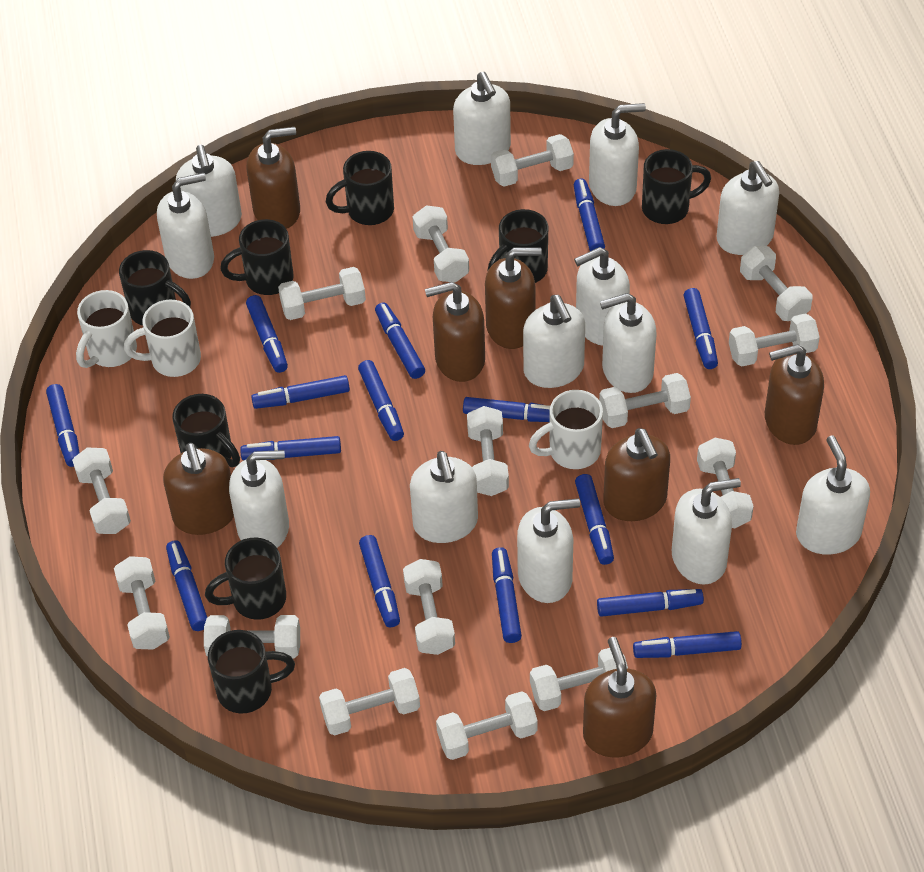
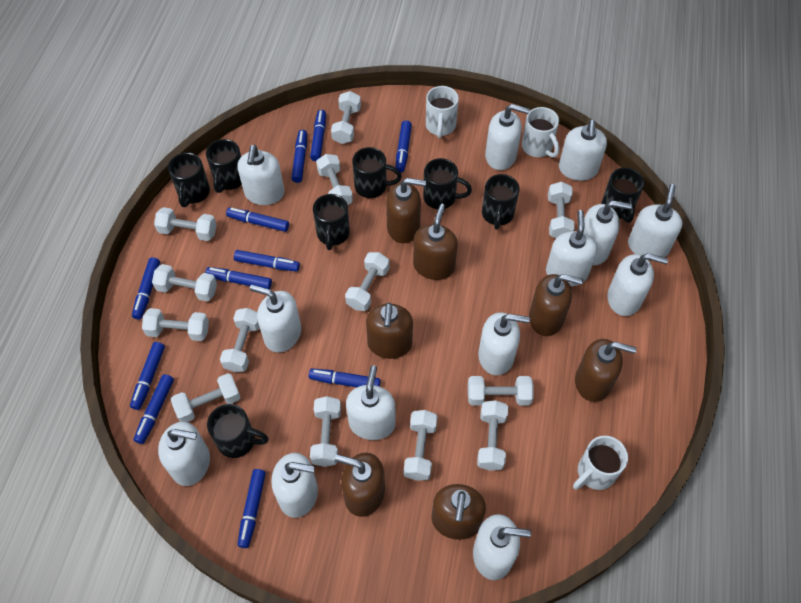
blue marker: [46,384,80,467] [166,540,207,631] [240,436,341,460] [246,295,288,373] [251,375,350,409] [358,360,404,441] [359,535,400,628] [375,302,425,379] [463,397,550,422] [492,547,522,643] [574,179,605,251] [575,474,614,565] [597,589,704,617] [633,631,742,658] [683,288,718,369] = 15 -> [130,342,165,410] [132,257,160,319] [134,374,174,444] [205,267,272,289] [226,207,289,232] [234,250,300,271] [238,469,266,548] [291,130,307,183] [309,368,381,387] [310,110,326,161] [396,120,412,173] = 11
white dumbbell: [72,447,131,534] [114,556,170,650] [204,615,300,659] [278,267,366,320] [319,668,420,735] [403,559,455,655] [413,205,469,283] [436,691,538,760] [467,406,509,496] [491,134,574,187] [530,648,628,711] [599,373,691,428] [697,438,754,528] [729,313,820,366] [740,246,812,321] = 15 -> [142,308,209,341] [152,264,217,302] [154,207,216,241] [171,373,241,422] [220,308,260,372] [310,396,341,467] [316,154,353,205] [331,91,361,144] [345,252,390,311] [404,410,437,481] [468,376,534,405] [477,400,508,471] [548,182,575,238] = 13

